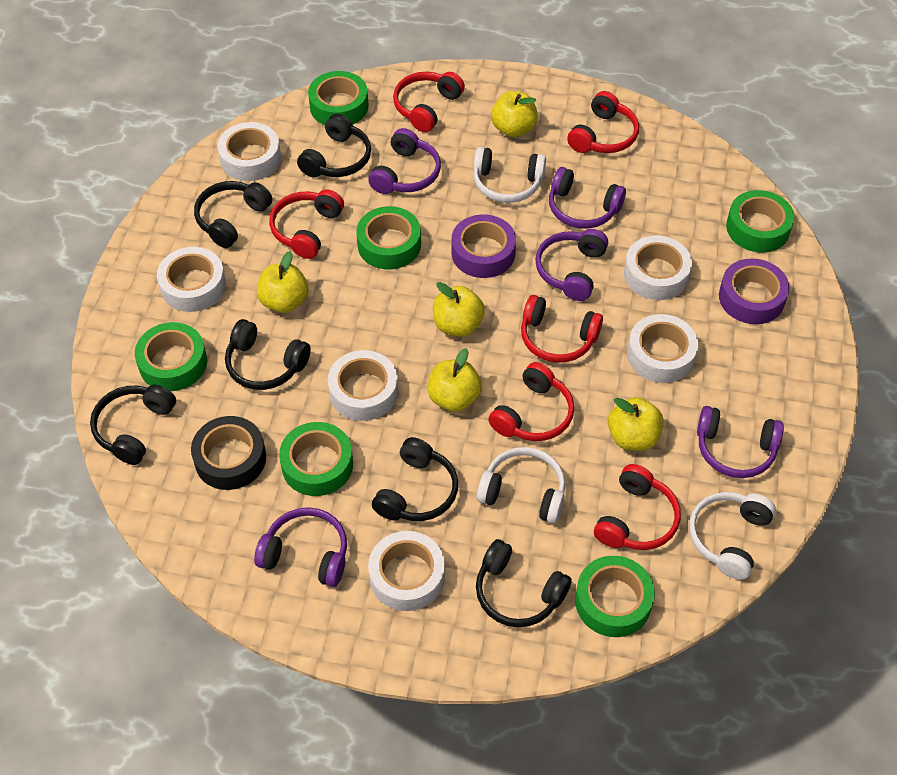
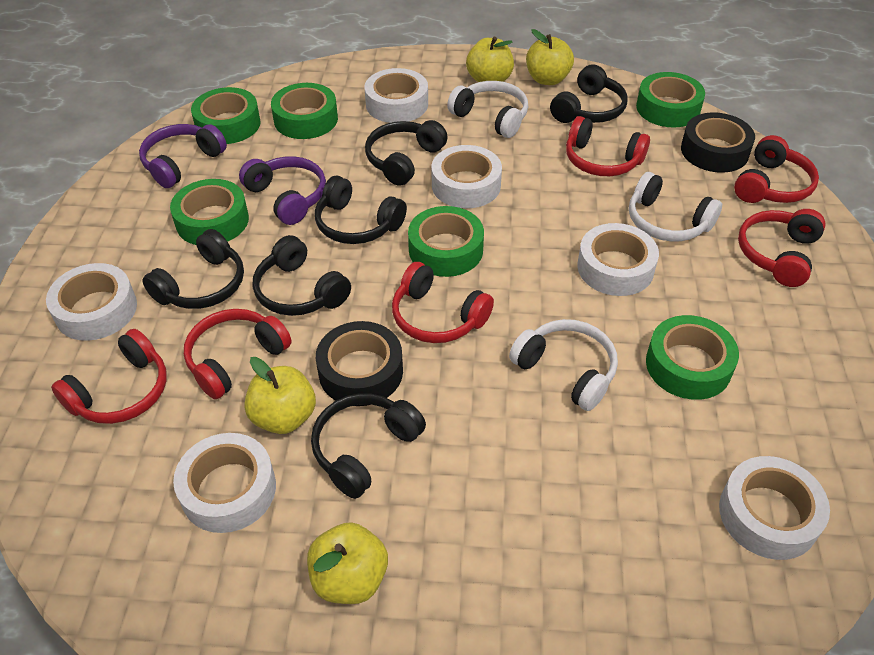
black tape: [191,416,266,490] = 1 -> [316,321,403,406] [681,113,755,173] = 2
purple headphones: [254,507,347,587] [368,128,441,194] [535,229,608,301] [549,167,626,229] [697,406,784,478] = 5 -> [139,124,227,188] [239,156,326,225] = 2
purple tape: [452,214,516,278] [719,258,790,324] = 2 -> none = 0
yellow apple: [257,251,309,313] [428,348,482,412] [433,282,485,337] [491,91,538,137] [608,397,664,451] = 5 -> [244,357,316,434] [307,522,388,604] [466,37,514,82] [526,29,574,85] = 4

